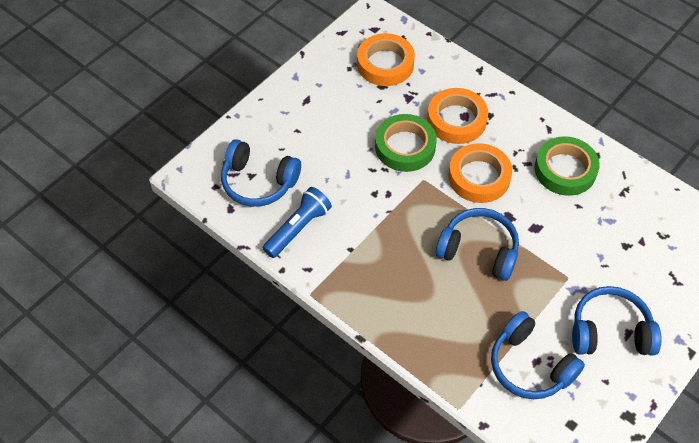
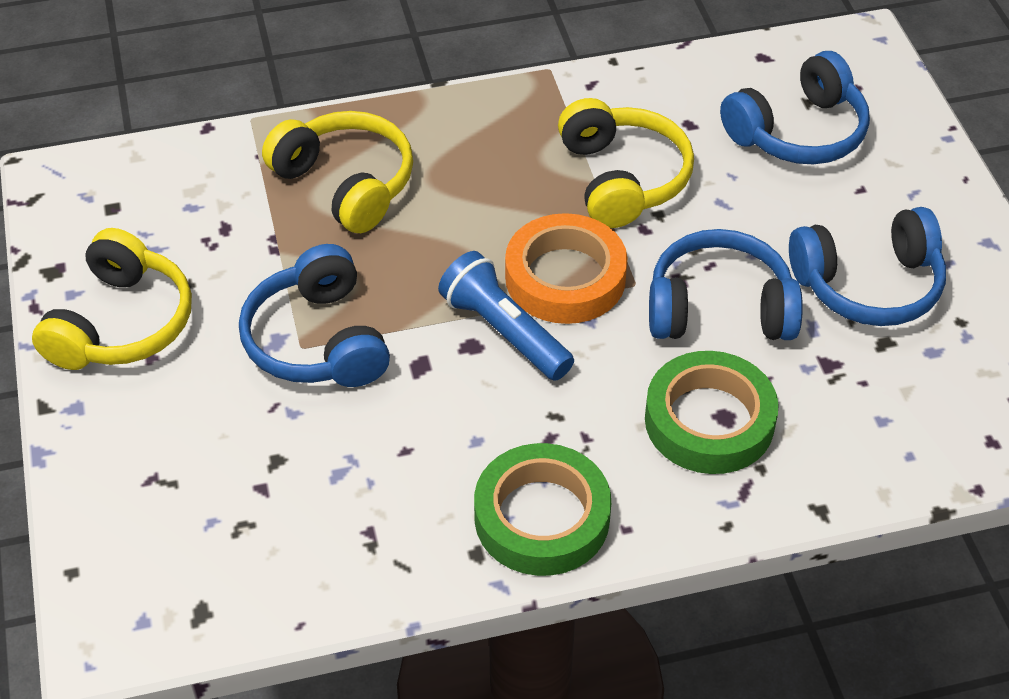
orange tape: [357,33,415,86] [427,88,488,144] [448,143,512,203] = 3 -> [505,213,627,324] = 1
yellow headphones: none = 0 -> [32,228,192,370] [262,111,413,233] [558,98,694,228] = 3

